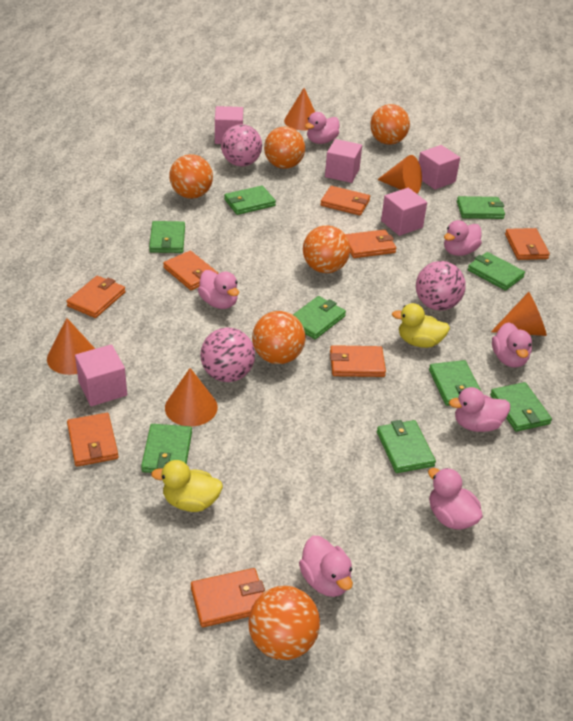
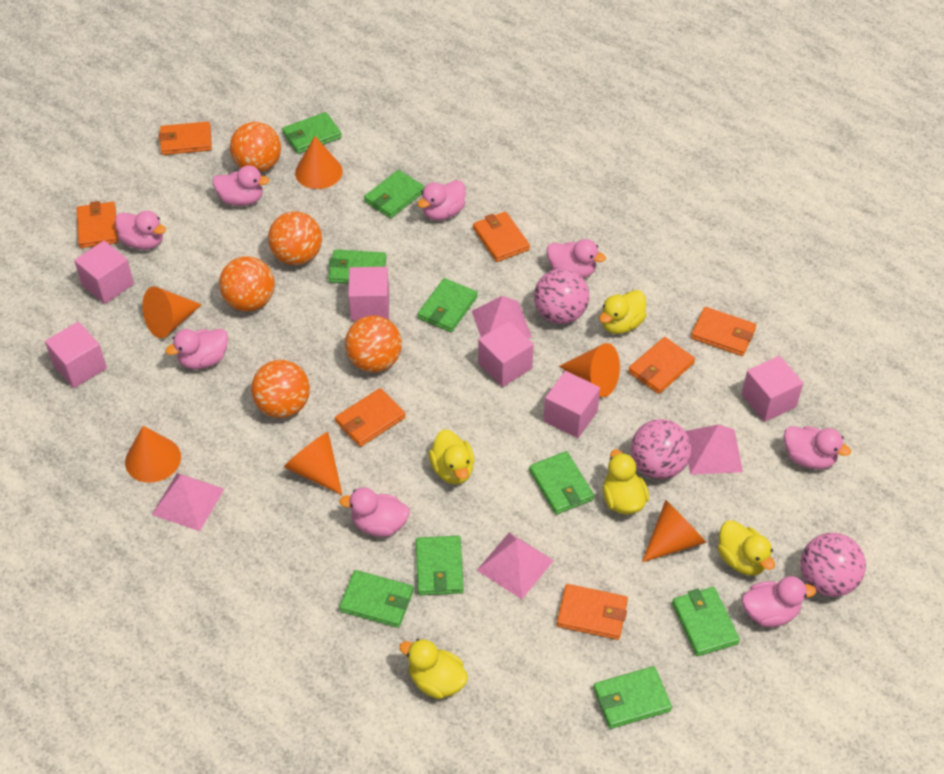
orange ball: [169,154,213,199] [248,586,320,660] [252,311,305,364] [264,127,305,169] [303,225,350,273] [370,104,410,145] = 6 -> [219,256,275,312] [230,122,281,173] [251,360,310,418] [268,211,322,265] [345,316,402,372] = 5
orange cone: [47,318,95,375] [165,368,218,426] [284,88,315,130] [377,155,422,194] [491,292,547,336] = 5 -> [125,426,181,483] [142,286,202,338] [284,432,342,495] [295,136,343,189] [560,343,620,397] [642,500,706,562] = 6
orange wallet: [66,276,126,318] [67,413,119,467] [163,251,218,290] [191,568,265,627] [320,186,370,215] [330,345,386,377] [345,229,396,258] [505,228,550,260] = 8 -> [77,201,118,248] [159,121,212,155] [335,388,406,447] [473,212,530,262] [557,584,628,640] [628,337,695,394] [691,307,756,356] = 7
pink cube: [75,344,127,406] [215,106,243,144] [325,139,362,183] [381,188,427,236] [419,145,460,190] = 5 -> [45,322,107,388] [74,241,134,304] [348,267,389,321] [478,321,534,387] [544,371,600,438] [742,356,803,422] = 6
pink duck: [198,270,239,309] [299,536,353,597] [305,112,340,144] [428,468,483,530] [444,220,482,256] [449,387,510,432] [492,322,532,368] = 7 -> [115,211,166,250] [165,329,228,369] [213,165,270,206] [339,487,410,537] [417,180,466,221] [547,239,606,278] [742,576,816,627] [784,426,851,469] = 8
pink pyramid: none = 0 -> [152,473,224,531] [472,296,532,338] [477,533,554,599] [685,424,743,475] = 4
yellow duck: [151,460,223,512] [392,303,450,348] = 2 -> [399,639,468,699] [429,429,474,484] [599,290,647,334] [603,449,649,515] [717,520,775,576] = 5

